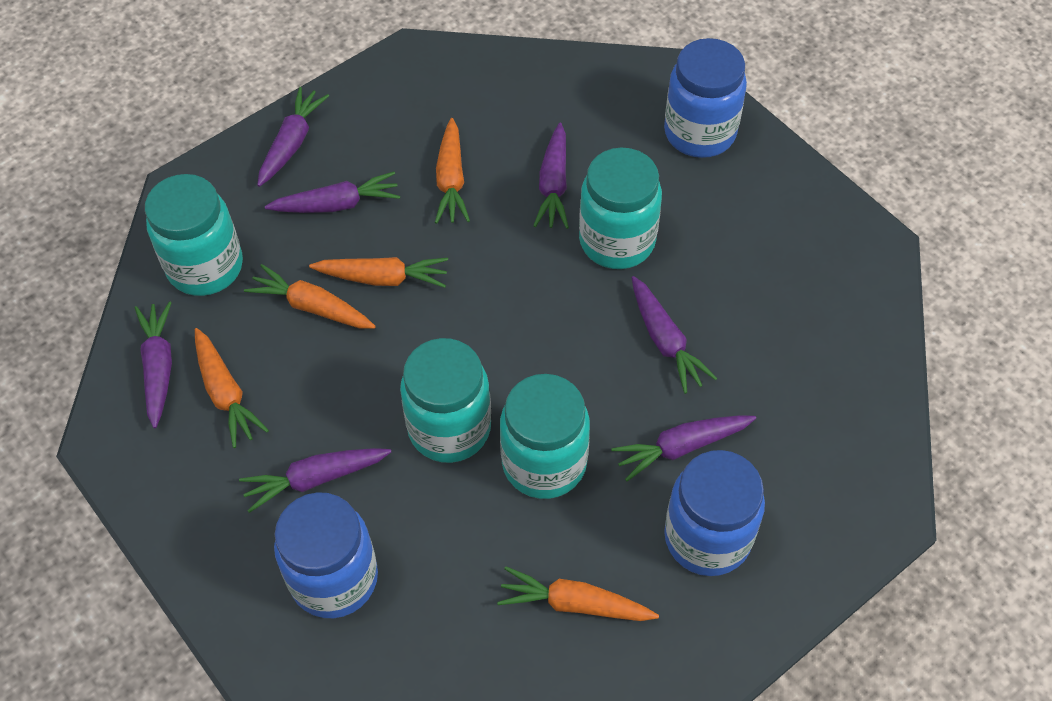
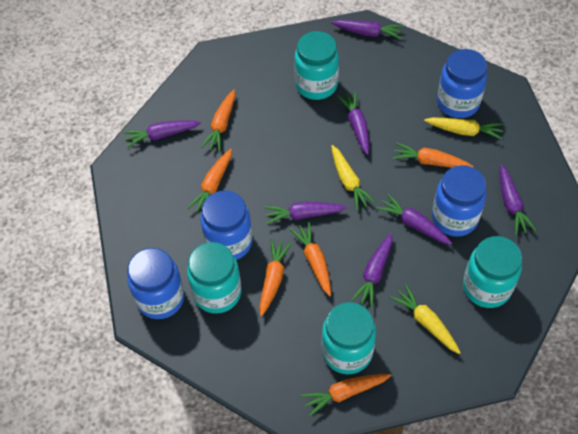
blue jar: [274,492,378,618] [664,38,747,158] [664,450,765,576] = 3 -> [127,248,184,319] [200,190,253,260] [432,165,487,237] [437,49,487,118] = 4
orange carrot: [195,328,269,448] [244,264,376,329] [309,257,448,288] [435,118,470,224] [497,566,659,621] = 5 -> [188,149,232,212] [201,89,235,152] [259,239,292,316] [290,222,331,296] [301,374,391,417] [392,142,473,168] = 6
yellow carrot: none = 0 -> [331,145,376,211] [390,284,461,354] [424,117,504,140] = 3

